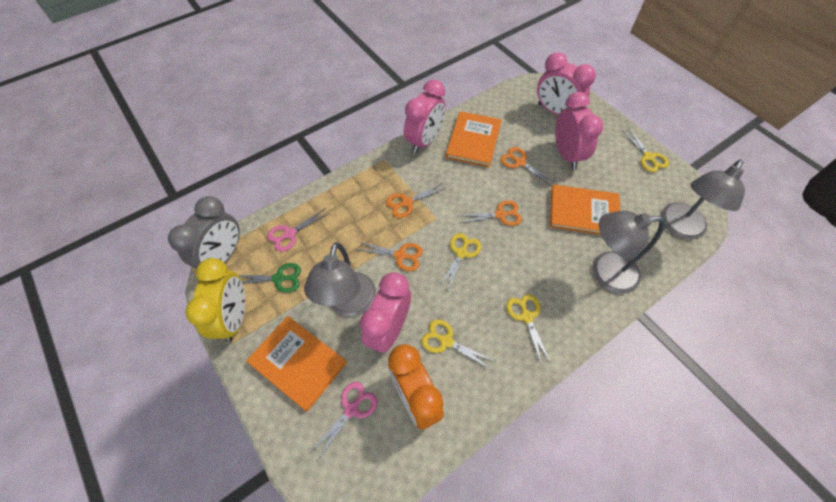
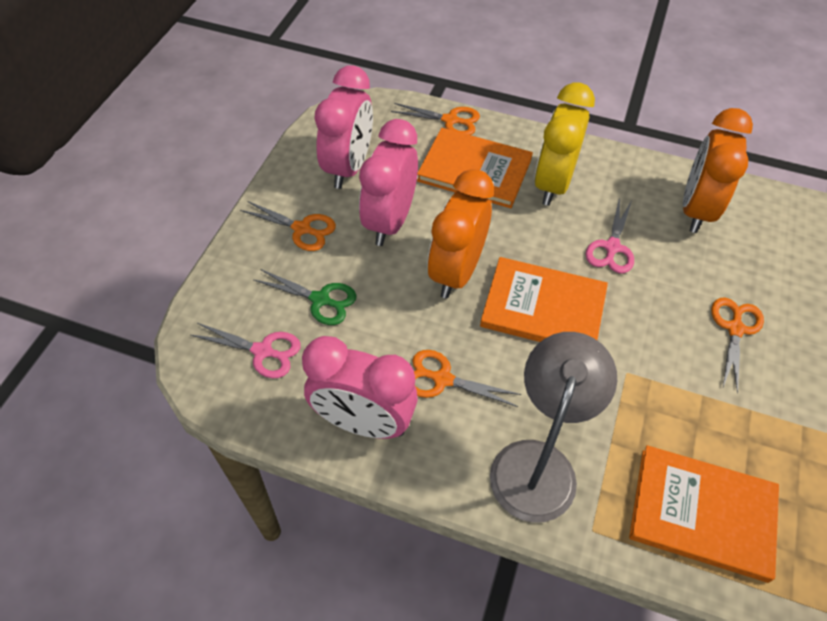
grey clock: [168,196,240,269] = 1 -> none = 0
grey lamp: [304,242,376,316] [592,210,665,294] [661,160,745,240] = 3 -> [490,332,617,523] = 1
orange clock: [388,344,444,430] = 1 -> [428,169,494,299] [683,108,753,233] = 2
pink clock: [360,272,411,353] [404,79,446,153] [537,52,596,115] [555,92,603,170] = 4 -> [302,336,418,439] [314,66,373,189] [359,119,418,246] = 3
yellow scissors: [421,319,494,370] [439,233,481,291] [506,294,550,365] [623,129,669,172] = 4 -> none = 0

